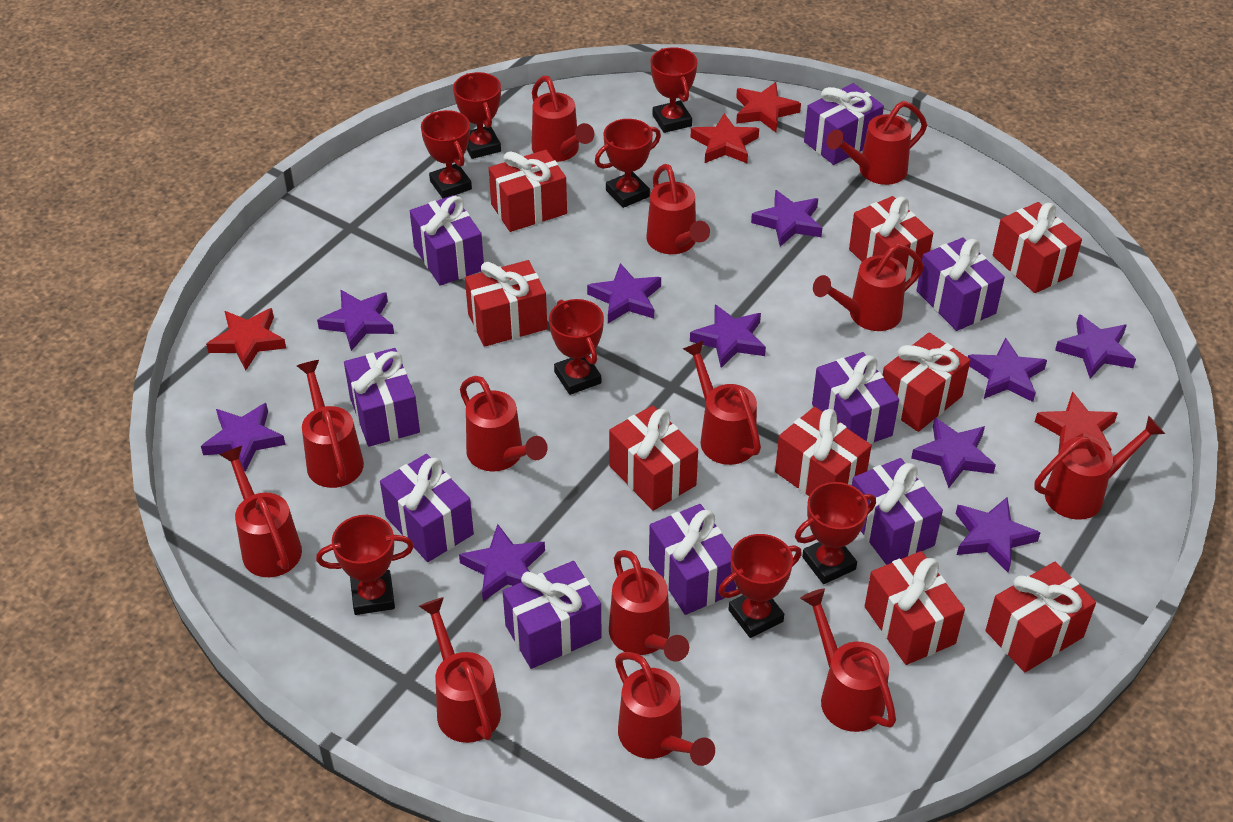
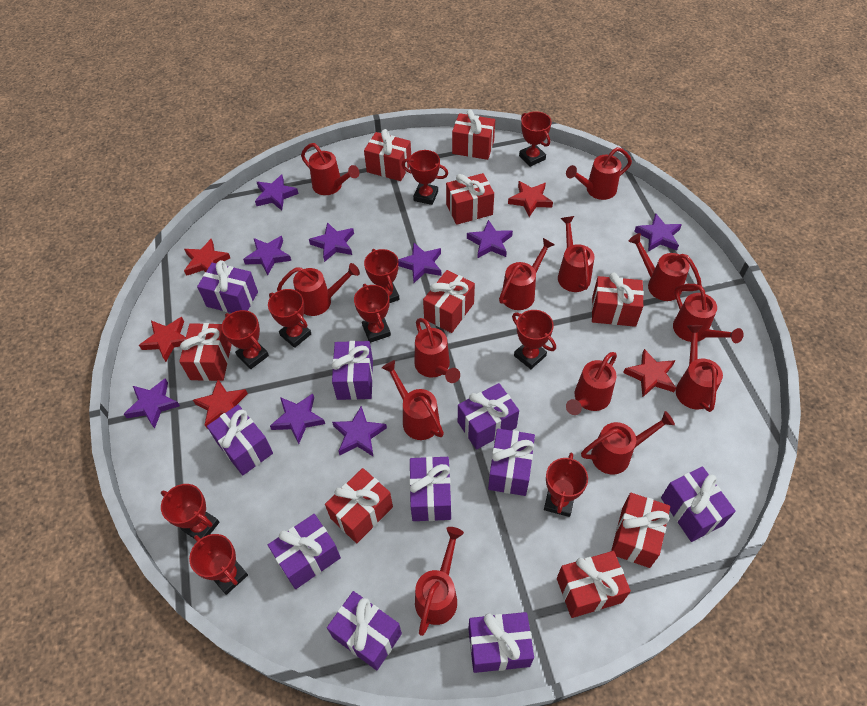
purple gift: [344,348,420,447] [380,454,474,562] [410,195,484,286] [503,561,602,669] [649,504,736,615] [804,83,884,165] [812,352,899,444] [852,458,943,565] [916,237,1005,331] = 9 -> [197,260,258,313] [207,405,273,475] [268,514,341,589] [327,591,402,670] [331,341,373,400] [409,456,451,521] [458,383,519,450] [468,612,534,673] [488,428,535,496] [661,467,736,542] = 10
purple star: [201,403,285,472] [317,290,394,351] [459,524,545,601] [587,263,661,323] [690,305,766,368] [751,190,822,247] [911,418,996,488] [956,497,1041,572] [968,338,1047,402] [1055,314,1136,378] = 10 -> [124,379,180,429] [243,236,291,275] [255,175,298,210] [270,394,325,444] [309,222,354,262] [332,406,387,456] [398,242,441,283] [467,220,513,259] [634,213,682,252] = 9
red star: [206,308,286,370] [691,113,759,163] [736,82,801,132] [1035,391,1118,454] = 4 -> [139,317,186,362] [184,239,230,276] [193,379,248,429] [508,181,553,217] [623,349,676,397] = 5
red trophy: [316,515,414,615] [421,110,472,198] [453,72,501,159] [549,299,604,395] [595,119,661,208] [651,47,697,133] [718,534,802,638] [795,482,876,584] = 8 -> [161,484,219,539] [189,534,248,595] [222,310,269,369] [268,289,311,348] [354,284,391,343] [364,249,400,303] [402,150,448,205] [512,310,556,369] [519,111,552,167] [544,453,588,517] = 10

